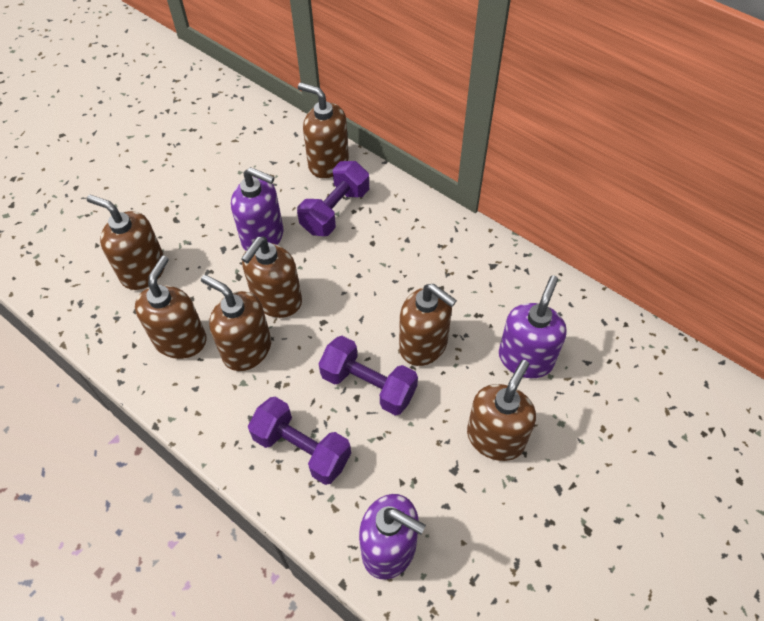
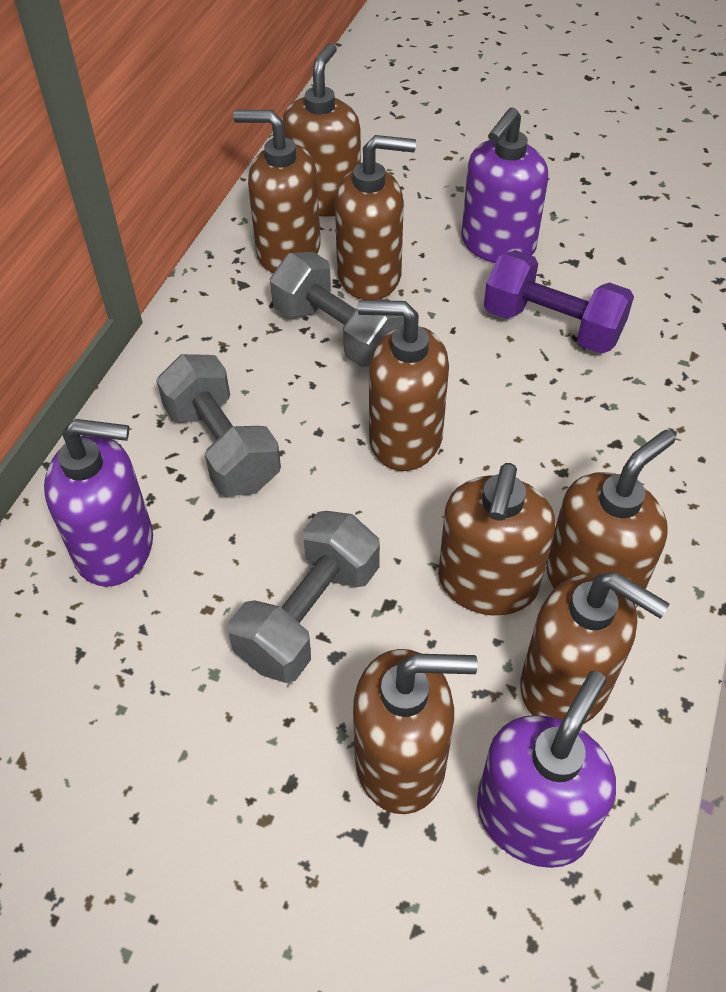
brown soap dispenser: [87,195,165,290] [135,256,207,359] [201,275,271,371] [241,237,302,318] [298,82,349,178] [399,284,457,366] [467,360,536,461] = 7 -> [233,110,320,273] [282,43,361,217] [335,135,416,300] [353,649,478,814] [357,300,449,471] [438,463,555,615] [520,572,669,724] [546,430,676,608] = 8
grey dumbbell: none = 0 -> [156,354,281,496] [228,511,380,683] [270,252,404,367] = 3
purple dumbbell: [248,397,351,485] [297,161,369,236] [319,336,418,415] = 3 -> [484,250,634,354] = 1

